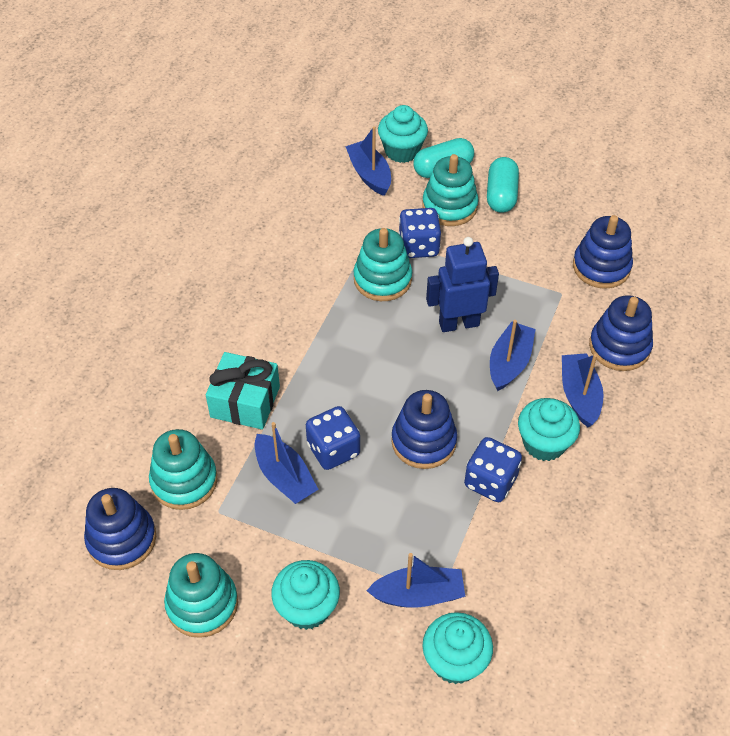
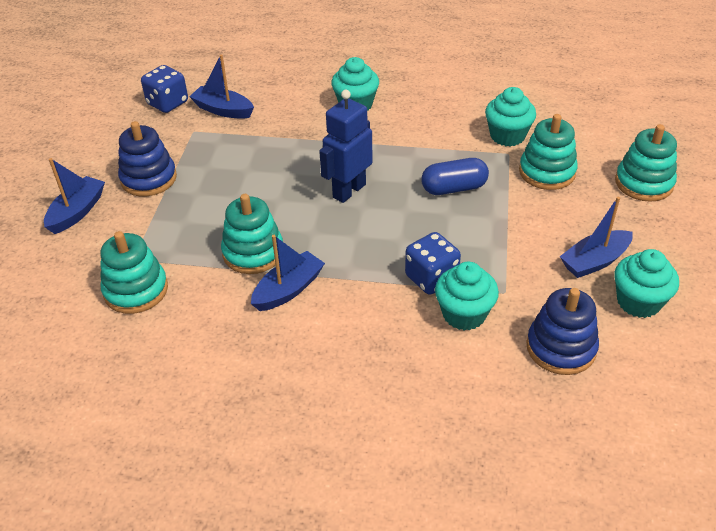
blue boat: [255,422,319,504] [345,126,391,196] [367,553,465,608] [490,320,536,391] [562,353,604,427] = 5 -> [44,158,105,234] [189,55,254,119] [251,235,325,311] [560,197,633,278] = 4
blue capsule: none = 0 -> [421,158,489,195] = 1
blue dice: [306,406,360,470] [399,208,441,258] [464,437,522,502] = 3 -> [141,65,188,113] [405,232,461,295] = 2
blue stacking toy: [84,488,156,570] [391,390,457,469] [573,215,633,289] [589,295,653,371] = 4 -> [118,121,177,197] [526,288,599,375] = 2
turquoise capsule: [413,138,474,178] [487,157,519,213] = 2 -> none = 0
turquoise gift: [206,352,280,430] = 1 -> none = 0

